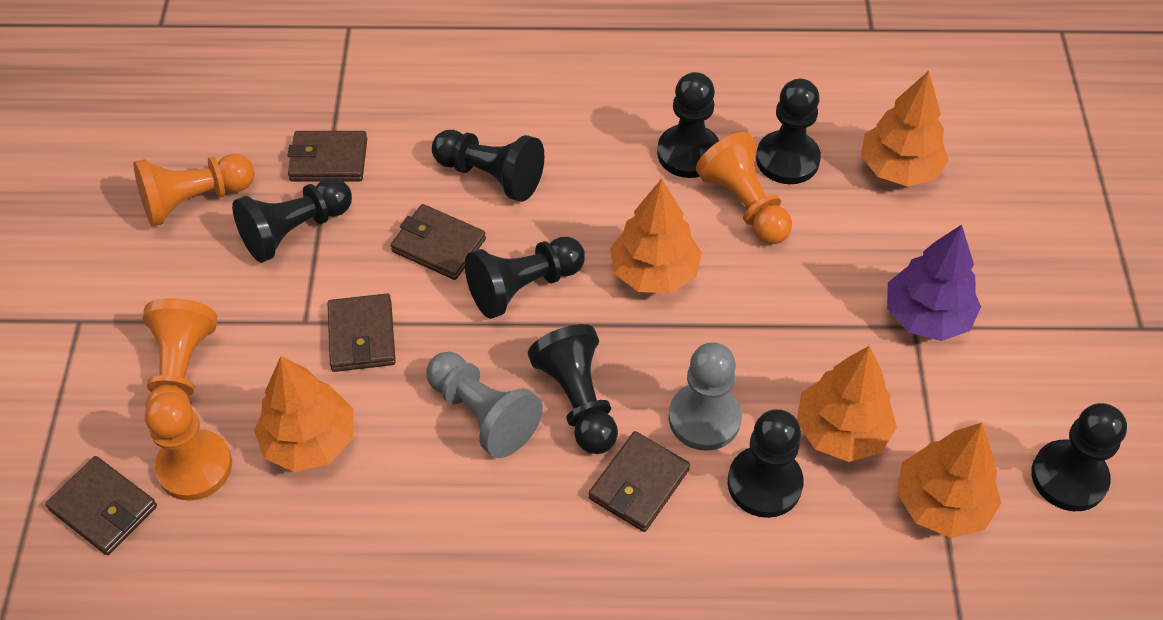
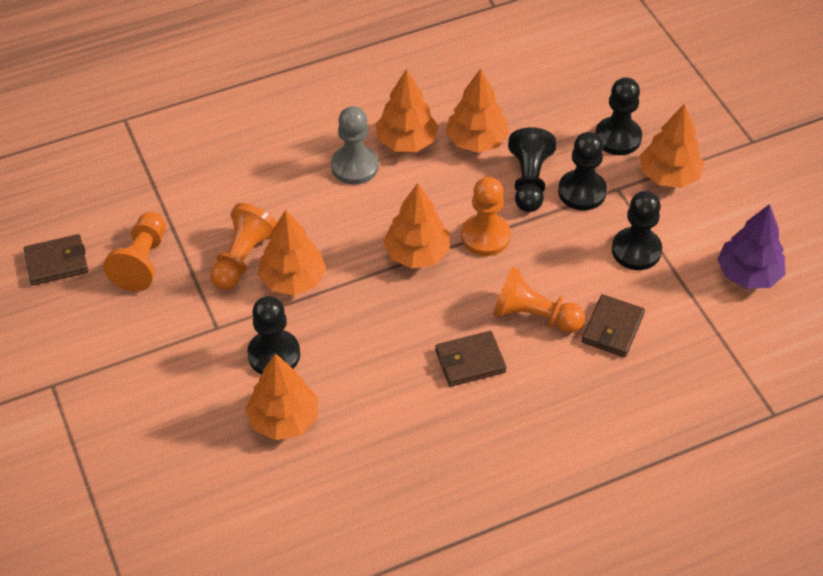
black pawn: [232,178,352,263] [432,130,544,202] [465,237,585,319] [528,324,618,454] [657,72,719,178] [728,409,804,518] [756,78,821,184] [1031,403,1127,511] = 8 -> [247,296,300,374] [508,127,556,212] [558,132,607,210] [595,77,642,155] [612,191,662,270] = 5
brown wallet: [45,456,157,555] [287,131,367,181] [328,294,396,372] [391,204,486,280] [589,431,690,532] = 5 -> [24,234,88,285] [435,331,507,387] [582,294,645,357] = 3
grey pawn: [426,352,543,458] [669,343,742,451] = 2 -> [331,106,379,185] = 1
orange tree: [254,356,353,472] [610,178,702,293] [797,346,897,462] [861,71,949,186] [897,423,1001,538] = 5 -> [245,354,318,440] [258,210,326,296] [375,69,439,152] [383,183,450,269] [446,68,509,153] [640,103,704,188] = 6

